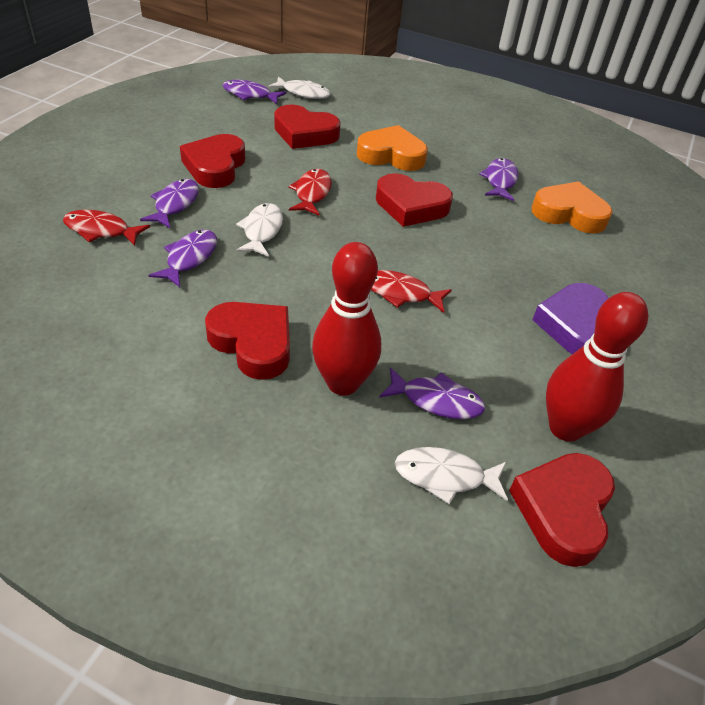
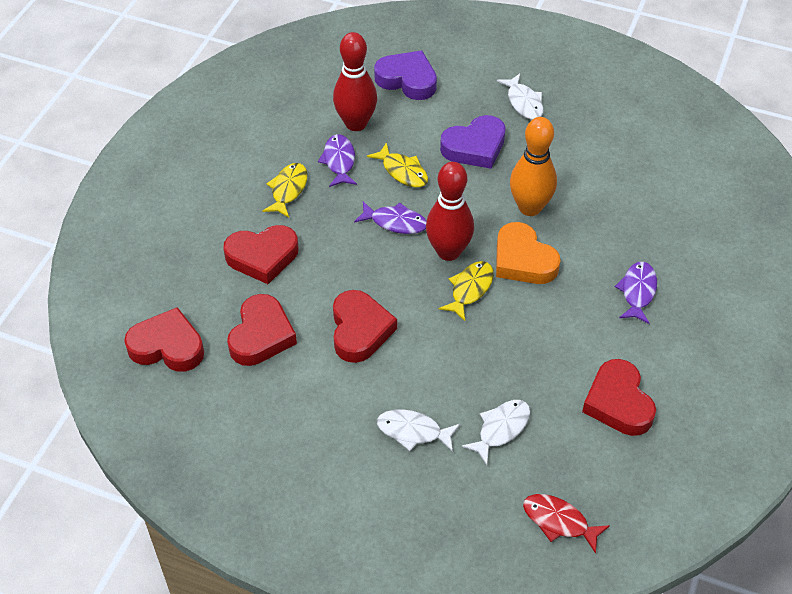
orange bowling pin: none = 0 -> [510,117,557,216] = 1
orange heart: [357,125,428,171] [531,181,613,234] = 2 -> [496,222,561,284] = 1
purple fish: [140,179,199,228] [148,229,217,287] [222,80,286,104] [379,367,485,419] [479,158,518,201] = 5 -> [318,134,357,187] [354,201,427,234] [615,262,657,324] = 3
purple heart: [532,283,608,354] = 1 -> [374,51,437,100] [440,115,506,169] = 2
red fish: [63,210,150,246] [289,169,332,215] [371,270,452,313] = 3 -> [523,494,610,554] = 1
yellow fish: none = 0 -> [262,163,308,218] [367,142,428,187] [439,261,494,321] = 3

